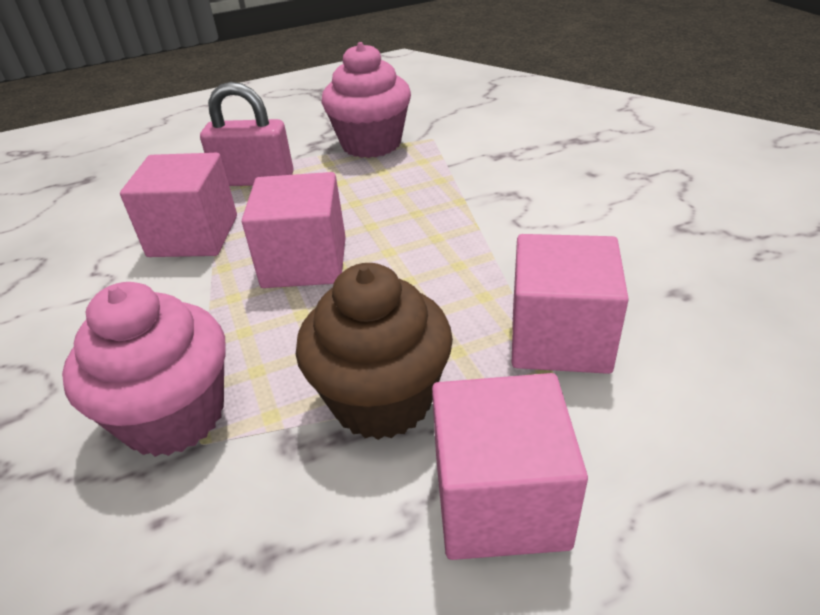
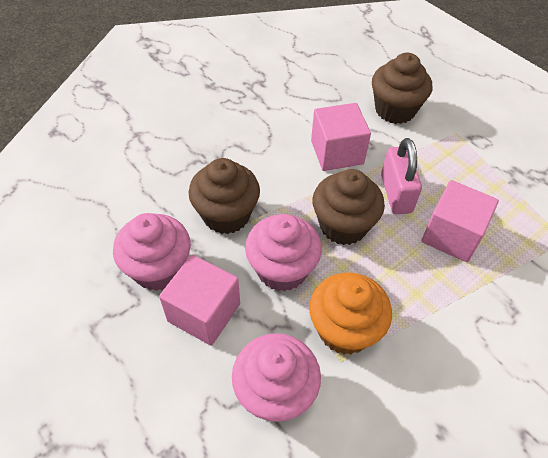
brown cupcake: [296,263,453,440] = 1 -> [189,158,260,234] [313,169,385,245] [372,53,432,124] = 3
orange cupcake: none = 0 -> [309,272,392,354] = 1
pink cube: [120,153,237,257] [242,172,346,288] [432,373,588,560] [512,234,629,374] = 4 -> [159,255,240,346] [311,103,371,171] [421,180,499,262] = 3
pink cupcake: [62,282,226,457] [321,42,411,158] = 2 -> [113,213,191,291] [232,333,321,422] [245,214,322,292] = 3

